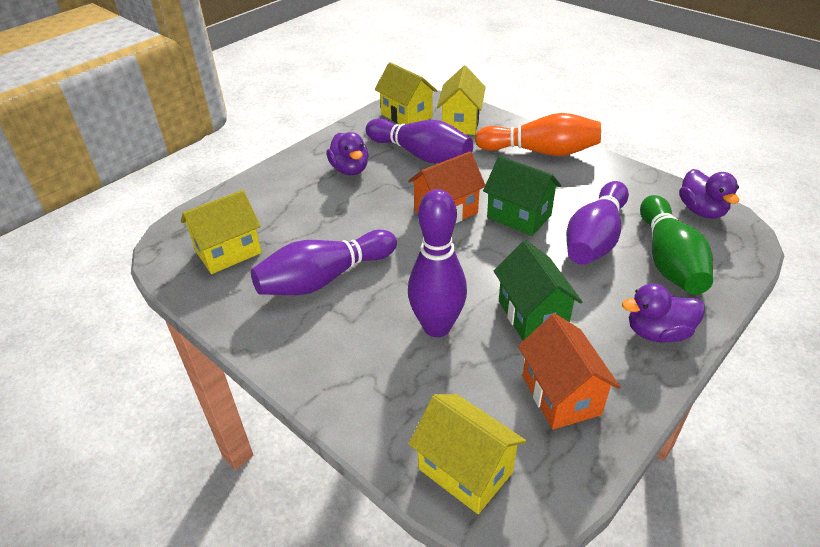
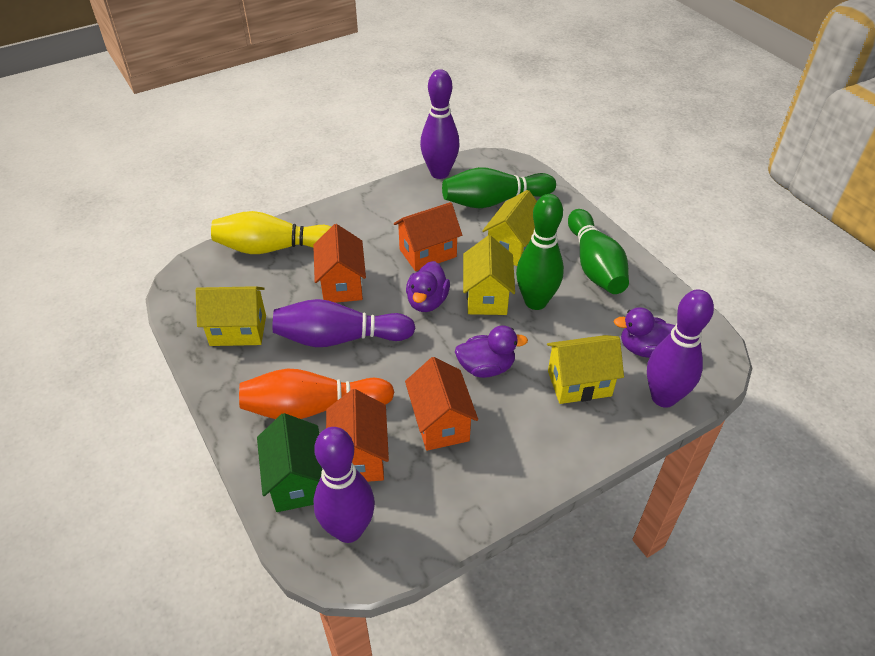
green bowling pin: [640,195,713,294] = 1 -> [442,167,556,208] [516,194,564,310] [568,209,629,294] = 3
green house: [483,156,561,236] [494,240,582,341] = 2 -> [257,413,322,512] = 1
orange house: [408,152,485,223] [518,314,620,430] = 2 -> [313,224,366,303] [326,389,389,482] [394,202,462,271] [405,357,478,451] = 4
yellow bowling pin: none = 0 -> [211,211,331,254] = 1

